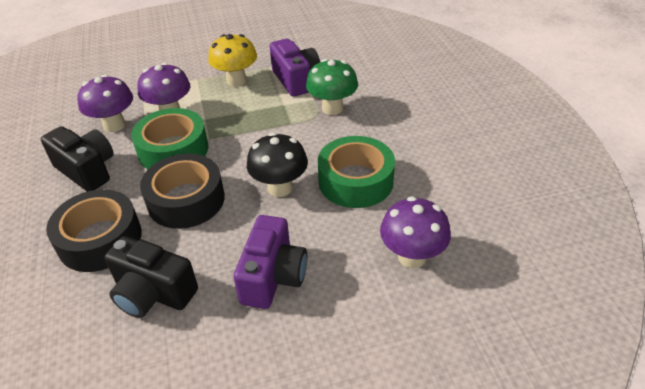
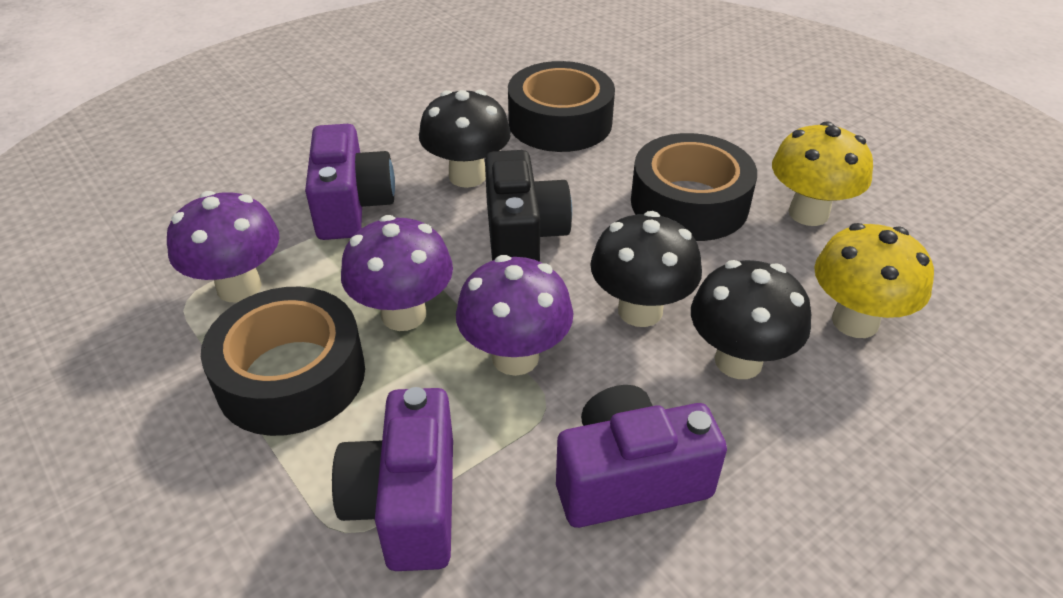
black camera: [41,126,114,192] [104,236,198,318] = 2 -> [485,150,572,262] = 1
black mushroom: [247,133,308,197] = 1 -> [419,90,511,188] [590,211,702,327] [691,260,811,379] = 3
black tape: [46,189,142,272] [140,154,225,229] = 2 -> [201,287,365,436] [508,61,615,152] [631,133,757,241] = 3
green mushroom: [306,59,358,115] = 1 -> none = 0
green tape: [131,108,208,169] [318,136,395,208] = 2 -> none = 0
purple camera: [233,215,307,309] [270,39,320,97] = 2 -> [305,124,395,240] [332,387,453,571] [556,385,727,528] = 3
yellow mushroom: [208,34,257,87] = 1 -> [772,121,873,226] [814,223,934,338] = 2

